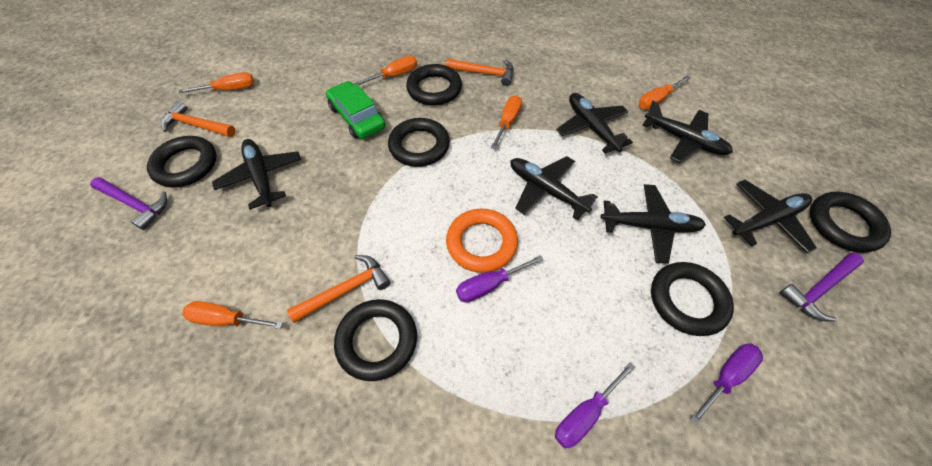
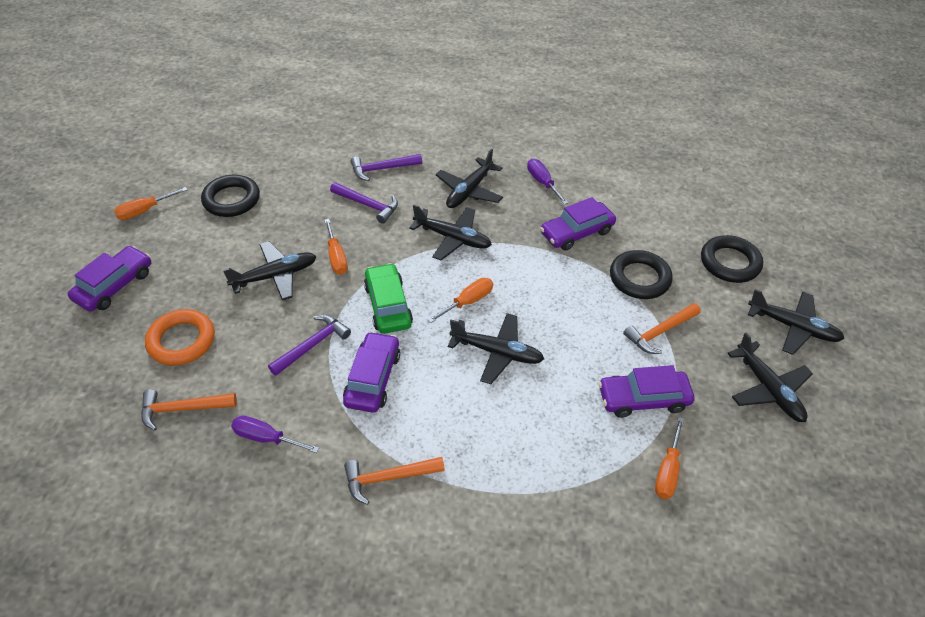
black ring: [147,136,217,188] [334,299,417,381] [388,118,450,167] [406,64,462,106] [651,262,734,336] [810,192,891,253] = 6 -> [201,175,260,217] [610,250,673,299] [701,235,763,283] = 3
orange screwdriver: [179,72,254,93] [182,301,283,329] [354,56,417,85] [491,95,522,149] [639,75,691,110] = 5 -> [114,187,187,220] [325,219,348,275] [427,278,493,323] [655,417,684,499] = 4
purple car: none = 0 -> [67,246,151,312] [343,331,400,413] [540,197,616,251] [598,365,694,418] = 4
purple hammer: [90,177,167,230] [780,253,864,322] = 2 -> [268,315,351,376] [330,182,398,224] [351,154,422,181] = 3
purple screwdriver: [456,255,543,303] [555,362,636,448] [690,344,763,425] = 3 -> [231,416,319,453] [527,159,568,205] = 2

